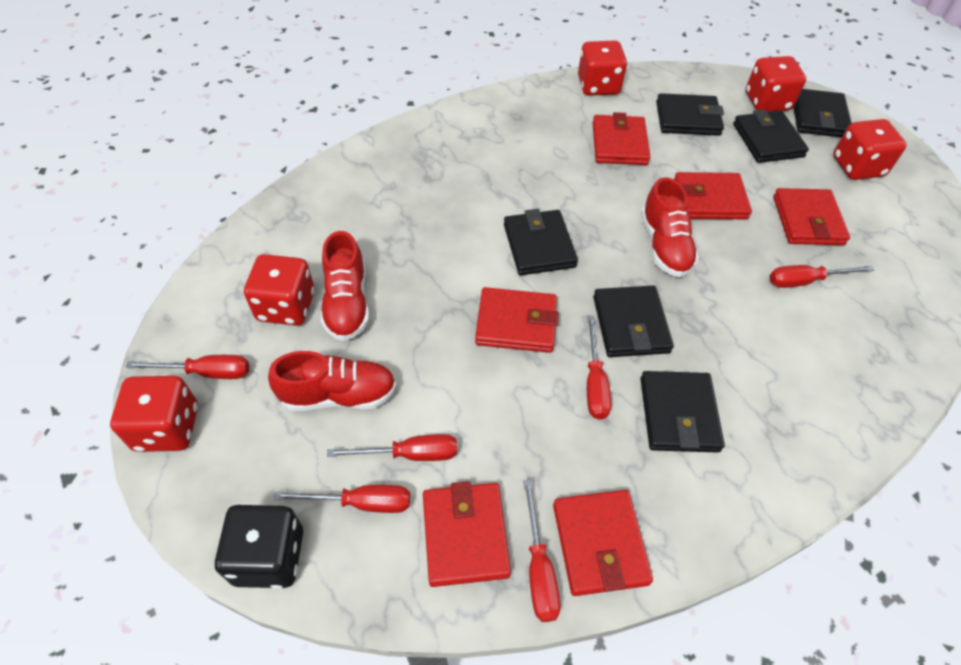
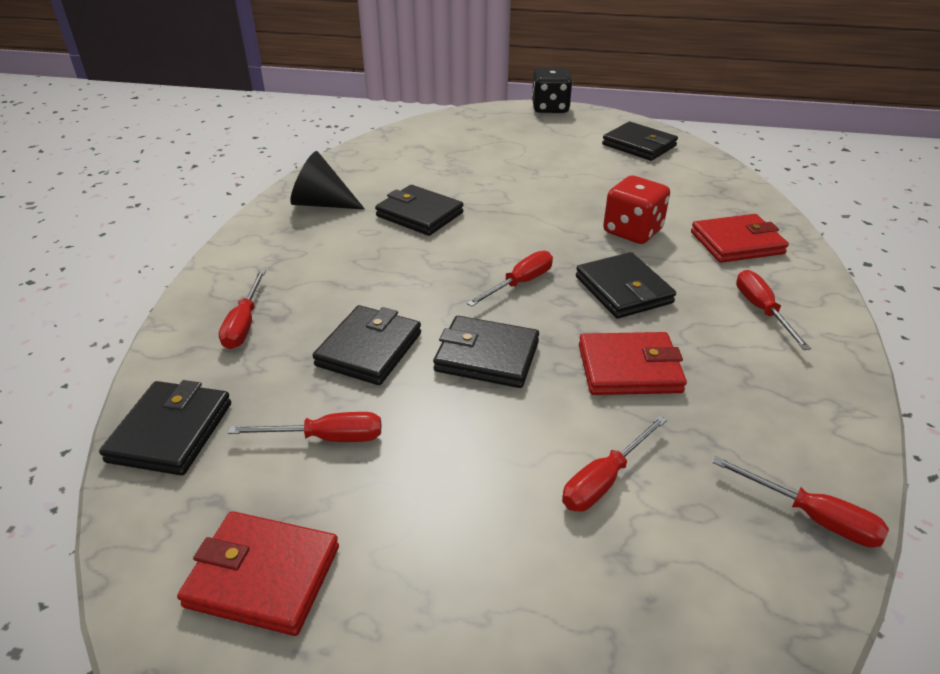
black cone: none = 0 -> [290,151,365,209] = 1
red dice: [110,376,198,452] [244,254,315,326] [578,41,627,96] [746,56,806,112] [833,119,907,180] = 5 -> [603,176,670,244] = 1
red shoe: [268,351,396,411] [321,231,369,341] [641,177,699,277] = 3 -> none = 0
red wallet: [423,481,511,587] [475,287,559,353] [553,490,653,596] [592,112,651,165] [674,172,752,219] [773,188,850,245] = 6 -> [177,511,339,636] [579,332,687,395] [691,214,789,263] = 3

